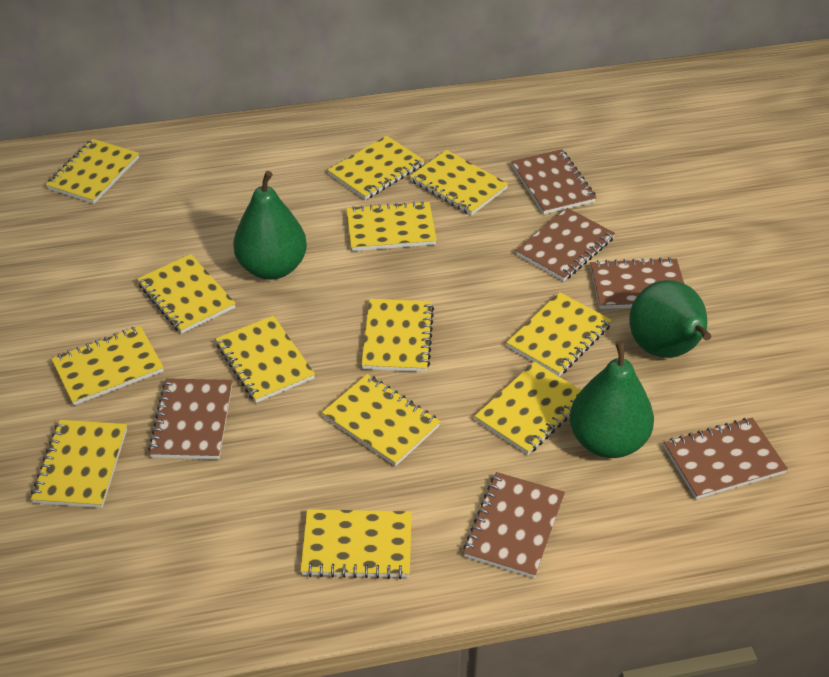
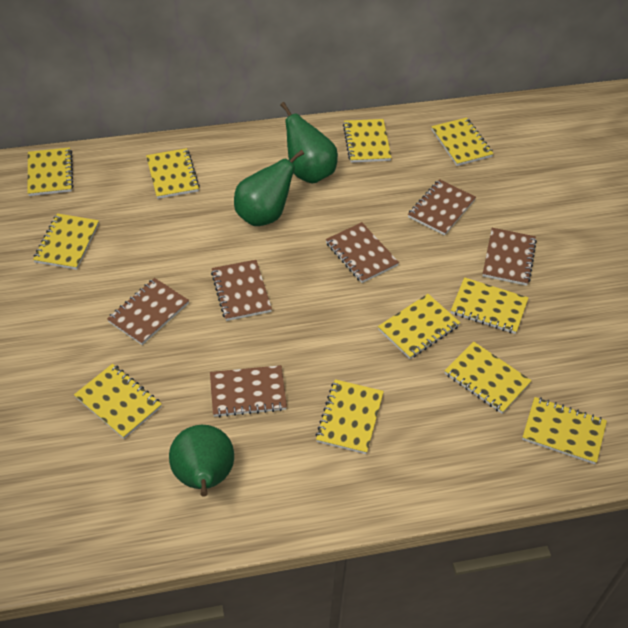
yellow notebook: [31,420,127,508] [46,139,139,204] [51,326,164,405] [137,254,236,334] [215,316,315,403] [301,509,412,579] [322,374,441,466] [328,136,425,200] [346,201,437,251] [361,299,434,372] [410,150,508,215] [475,362,581,455] [507,292,612,376] = 13 -> [28,147,73,196] [33,213,99,270] [74,364,162,439] [146,148,200,199] [315,379,384,454] [343,119,392,163] [378,294,461,359] [431,117,494,166] [445,341,532,414] [451,277,528,334] [522,397,607,464] = 11

